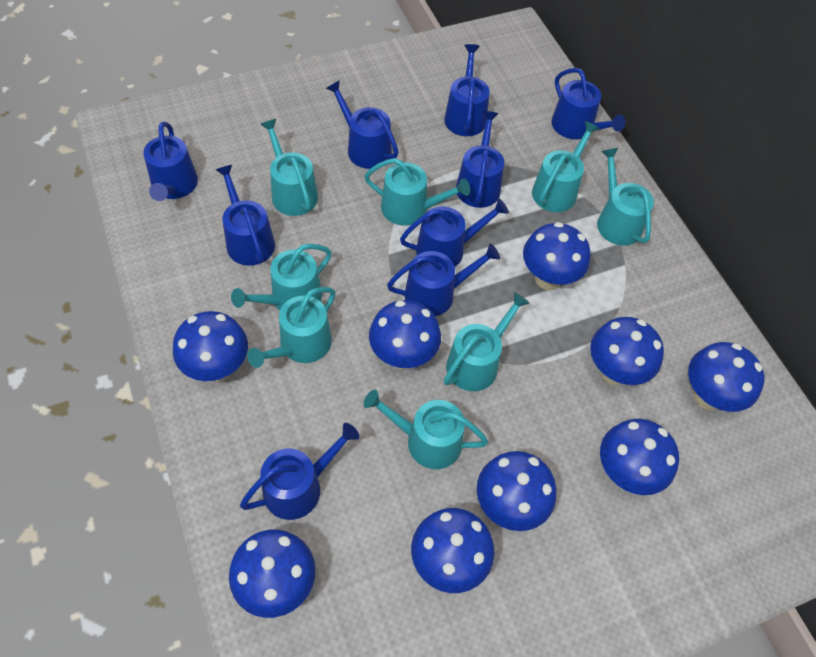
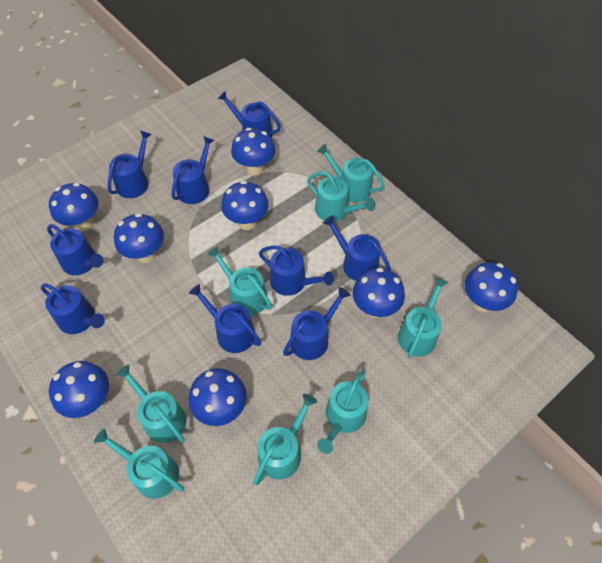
blue mushroom: [173,311,248,382] [229,529,315,618] [369,300,441,370] [411,508,495,593] [477,451,556,531] [523,222,591,290] [590,317,664,385] [600,419,679,495] [688,342,764,412] = 9 -> [49,183,98,232] [49,361,109,418] [114,213,164,263] [189,368,247,426] [221,181,269,230] [231,128,275,175] [353,268,405,318] [465,262,518,312] = 8

